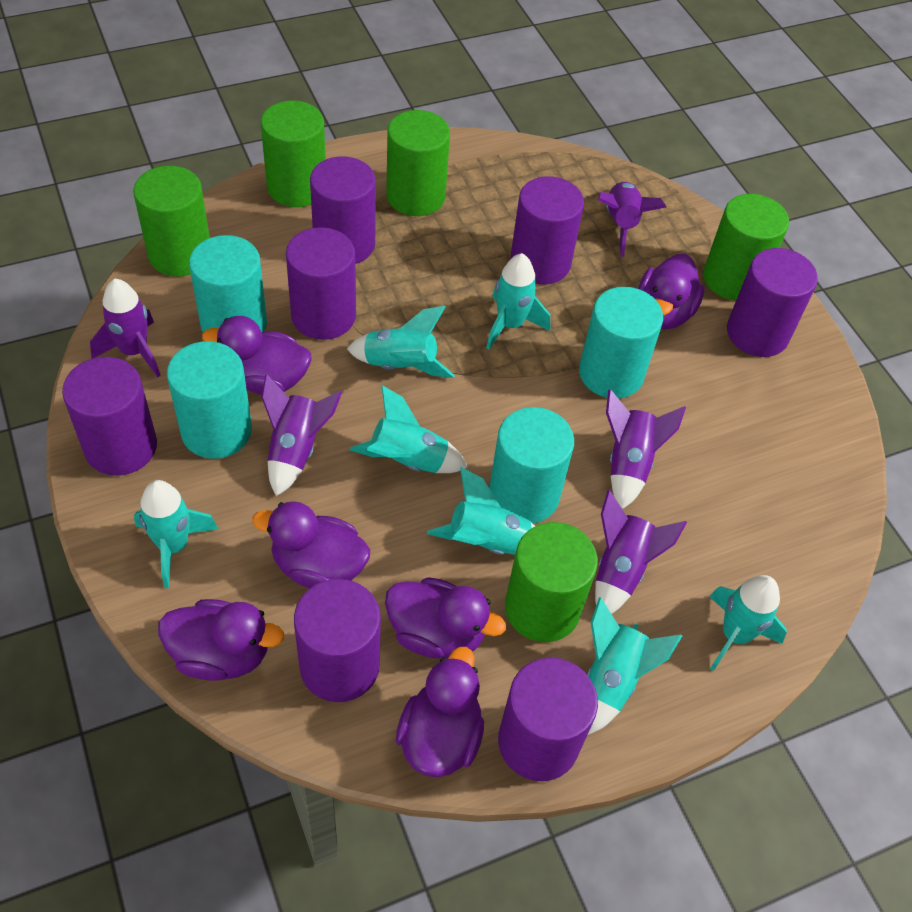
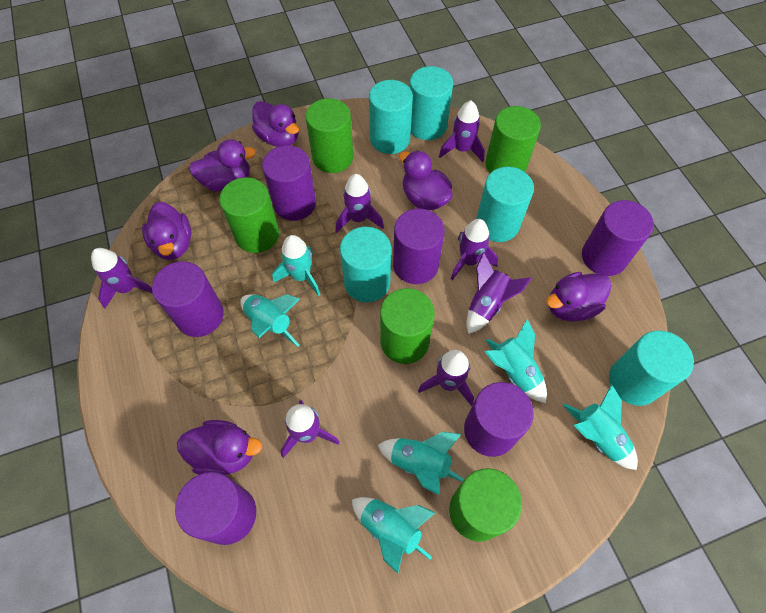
purple cylinder: [62,357,157,476] [286,227,356,340] [294,579,381,702] [310,157,376,264] [498,658,598,781] [510,176,584,284] [727,248,818,357] = 7 -> [152,261,224,337] [175,472,256,545] [262,145,316,221] [393,209,445,284] [464,382,534,457] [582,200,654,276] = 6
purple rocket: [90,279,161,377] [262,374,342,496] [595,490,687,614] [598,182,666,257] [606,389,686,509] = 5 -> [91,248,153,308] [281,400,339,458] [336,174,384,233] [418,350,474,406] [439,100,485,162] [451,219,498,281] [466,252,532,334] = 7
turquoise cylinder: [167,341,252,459] [189,235,267,333] [489,407,574,524] [579,287,663,398] = 4 -> [340,227,391,302] [369,80,413,154] [409,66,453,140] [476,167,534,242] [609,330,694,406] = 5
turquoise rocket: [134,480,218,588] [347,306,455,378] [350,385,468,473] [427,467,535,555] [486,253,550,349] [588,597,682,735] [709,575,787,671] = 7 -> [240,294,300,347] [272,235,320,296] [352,497,436,574] [378,432,464,495] [484,319,547,403] [563,384,638,470] = 6

